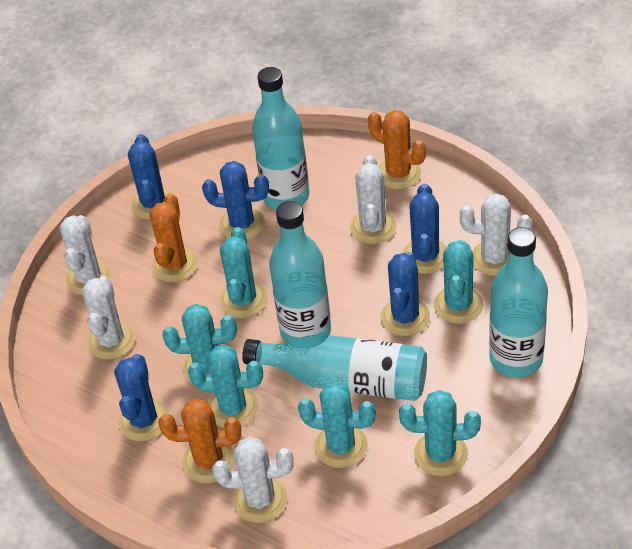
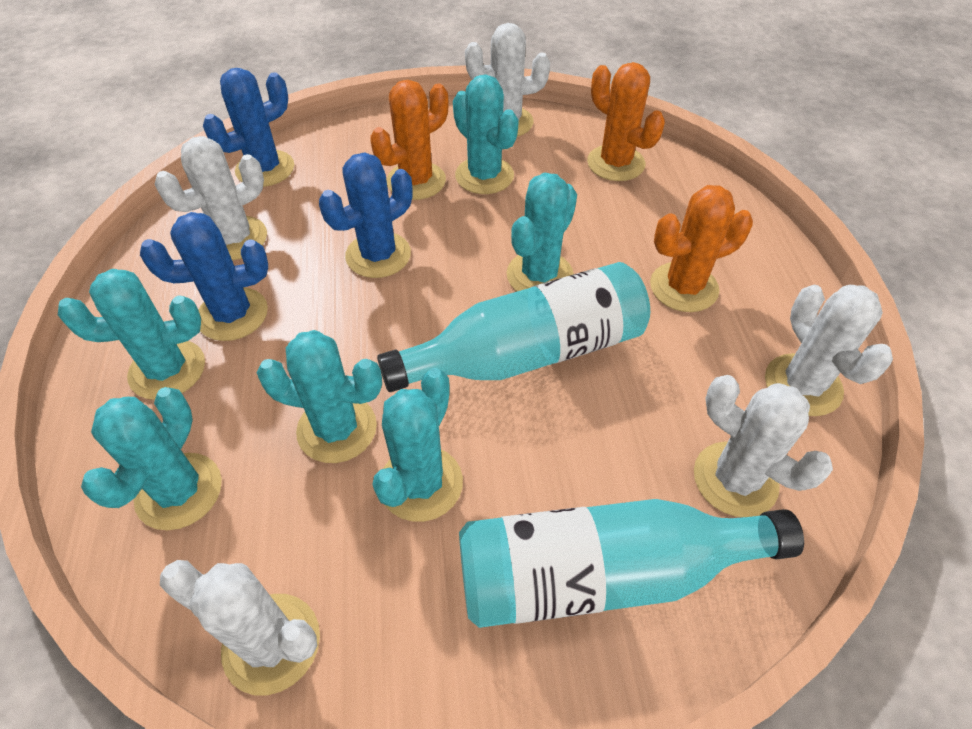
blue cactus: [114,354,169,441] [128,134,175,220] [202,161,269,240] [380,252,430,336] [402,184,447,274] = 5 -> [140,212,268,341] [203,68,294,187] [319,152,413,278] = 3
turquoise bottle: [242,334,427,401] [252,67,309,210] [269,201,331,343] [489,227,548,378] = 4 -> [377,262,650,392] [459,499,804,628] = 2

